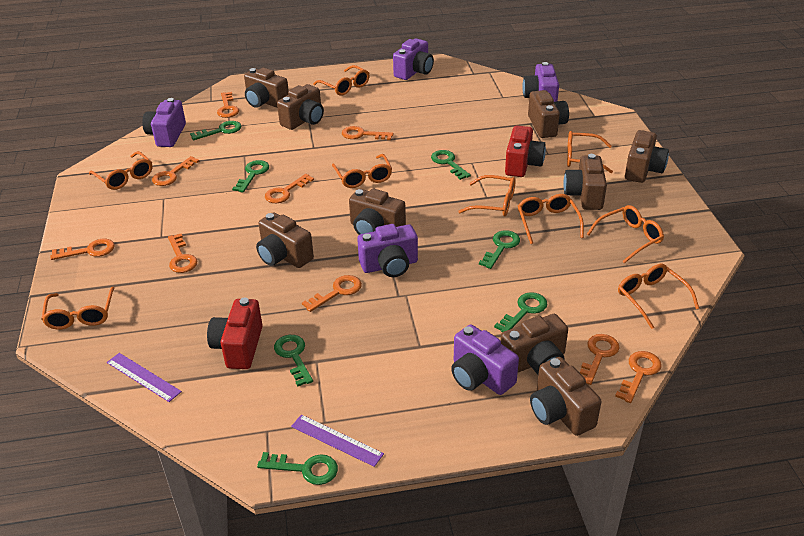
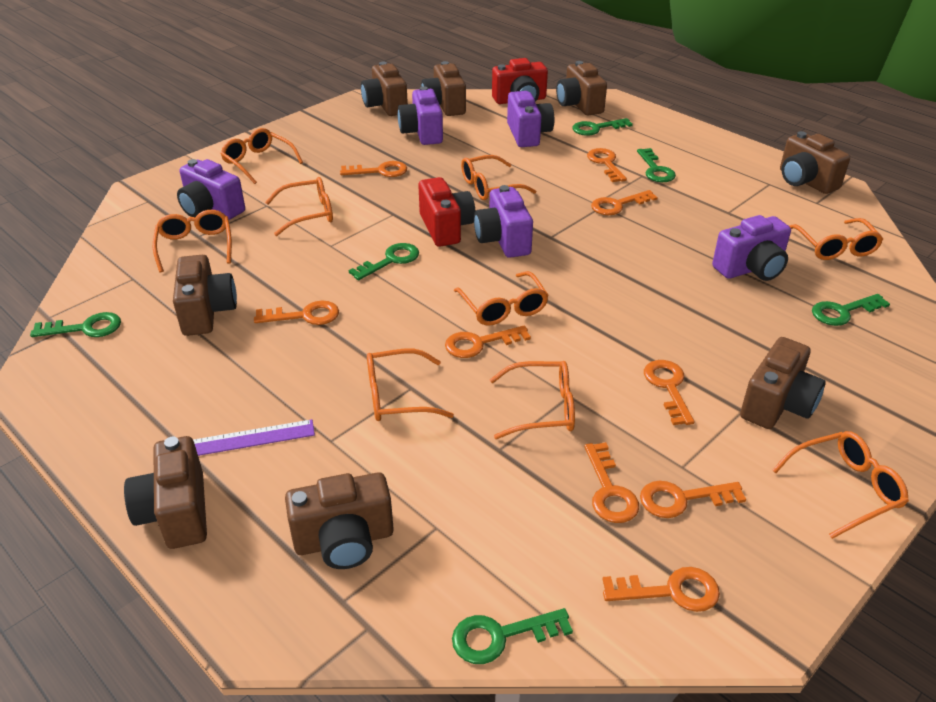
brown camera: [244,68,289,108] [256,212,314,268] [277,84,324,130] [349,189,406,235] [500,314,568,375] [528,90,569,138] [530,357,601,436] [563,154,607,210] [625,130,669,183] = 9 -> [124,436,207,549] [173,255,237,336] [285,472,394,569] [361,62,408,116] [421,61,466,116] [556,61,607,115] [740,337,826,429] [780,131,850,194] = 8
green key: [190,121,241,140] [232,160,269,193] [257,452,338,485] [274,335,313,386] [431,150,471,180] [479,230,520,269] [494,292,547,333] = 7 -> [30,312,121,337] [348,243,419,280] [452,608,573,664] [572,118,633,136] [637,148,676,182] [812,294,890,326] = 6
purple ruler: [107,353,182,402] [291,414,384,467] = 2 -> [193,419,315,456] = 1

